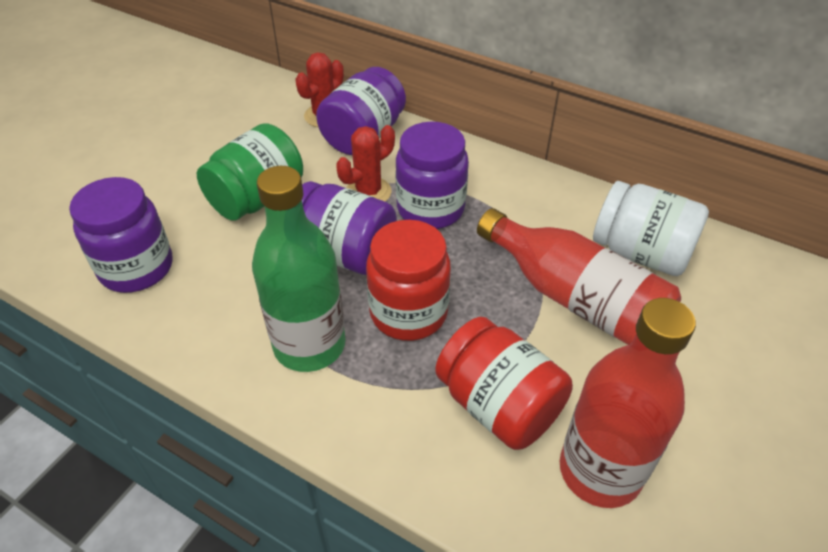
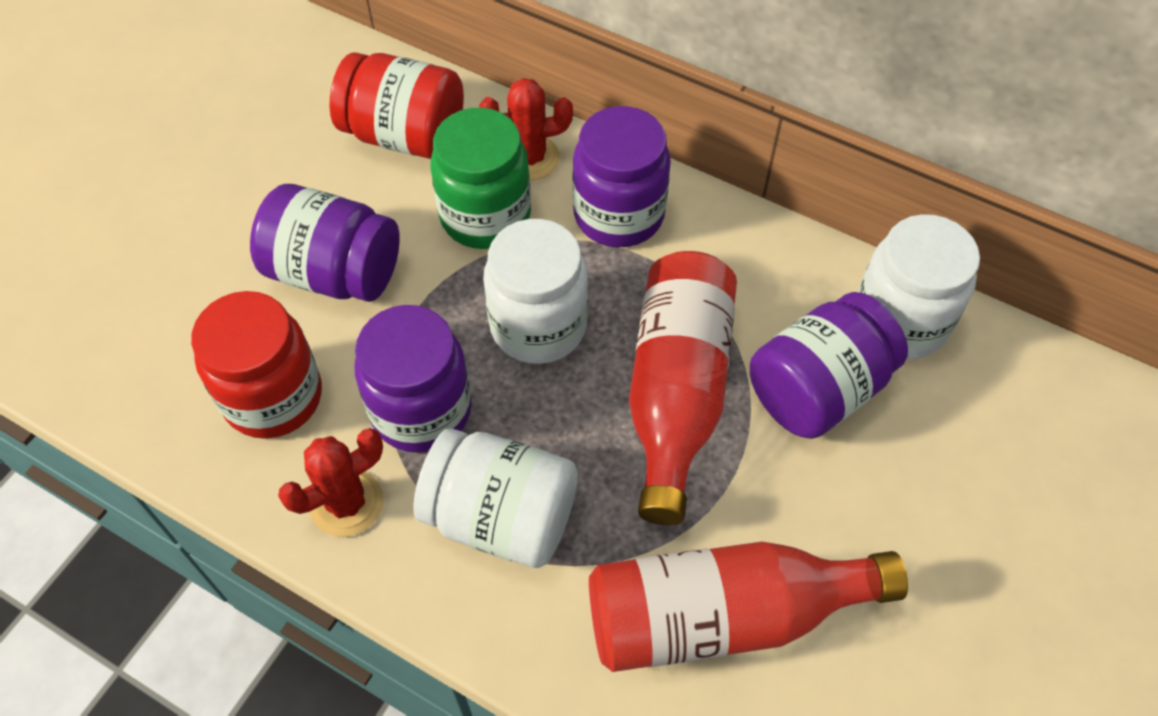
green bottle: [252,166,345,372] = 1 -> none = 0
white jar: [593,181,709,276] = 1 -> [413,428,578,568] [483,219,588,364] [858,214,980,360] = 3

